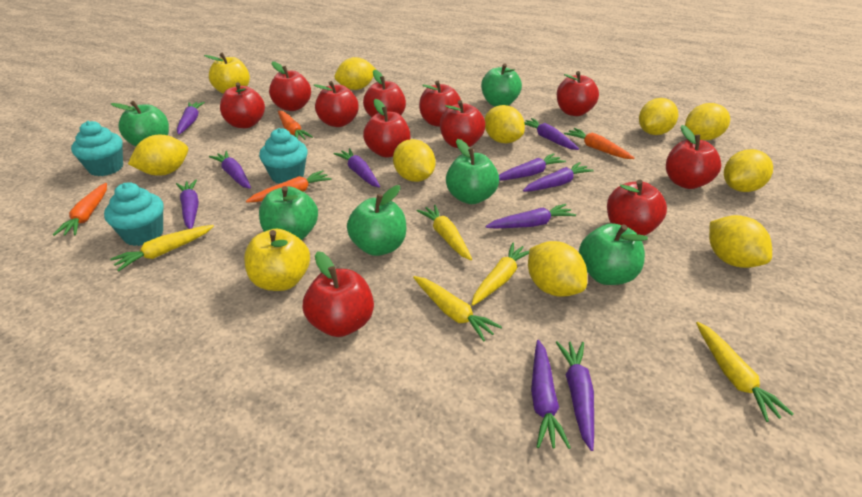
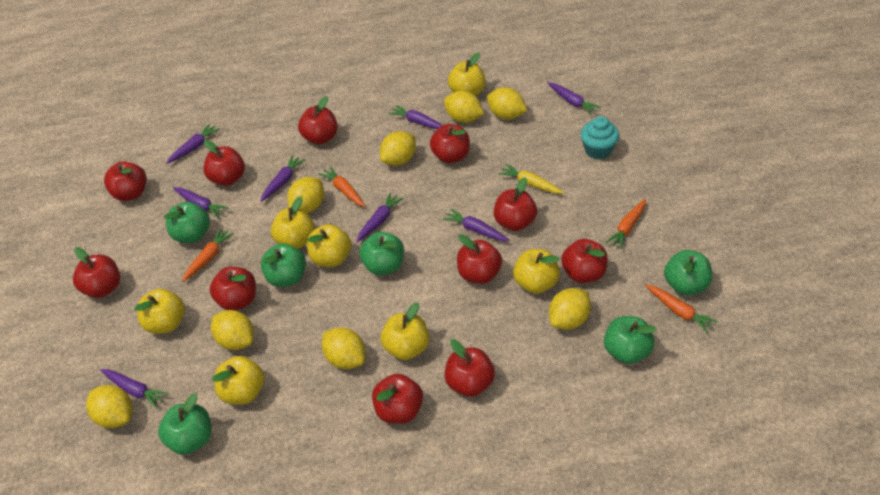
purple carrot: [176,180,199,229] [177,102,205,135] [209,151,251,189] [333,148,380,188] [485,204,576,229] [499,153,566,181] [523,162,594,192] [524,118,579,150] [531,340,571,449] [556,341,594,451] = 10 -> [100,369,169,409] [166,124,220,164] [173,187,229,218] [261,155,305,202] [356,193,404,242] [388,105,442,129] [443,209,510,241] [547,82,601,115] = 8
turquoise cupcake: [71,121,123,176] [104,182,164,246] [259,128,308,184] = 3 -> [580,116,619,160] = 1
yellow apple: [204,53,250,94] [244,229,310,291] = 2 -> [134,289,185,334] [212,356,264,404] [271,196,315,249] [307,224,351,267] [381,302,429,360] [448,53,485,96] [513,249,560,294] = 7
yellow carrot: [110,225,214,271] [413,276,502,341] [416,205,472,260] [471,243,529,306] [696,322,793,422] = 5 -> [498,164,564,193] = 1
yellow lemon: [128,135,188,176] [335,57,377,90] [393,139,436,182] [485,105,525,143] [528,241,587,297] [639,98,678,135] [685,103,730,140] [709,215,772,268] [724,149,773,192] = 9 -> [86,385,133,428] [211,310,254,350] [287,177,324,213] [322,328,365,369] [380,131,416,166] [444,91,484,123] [487,87,527,119] [549,288,591,330] = 8

